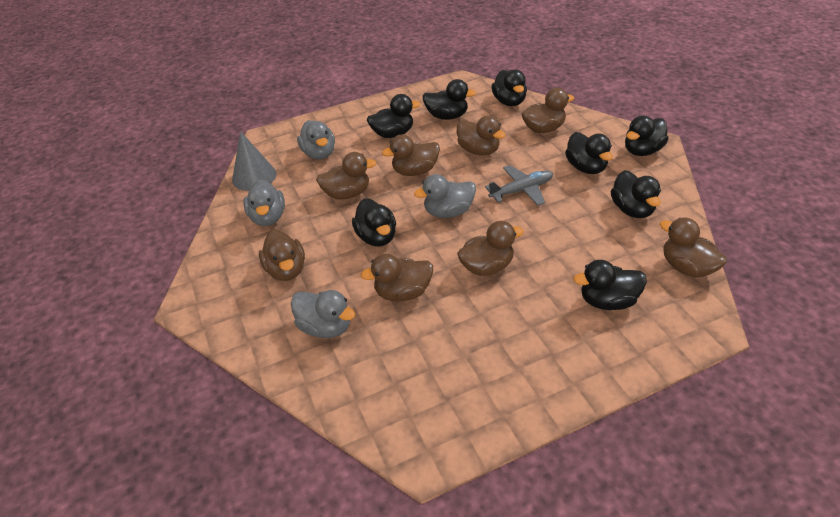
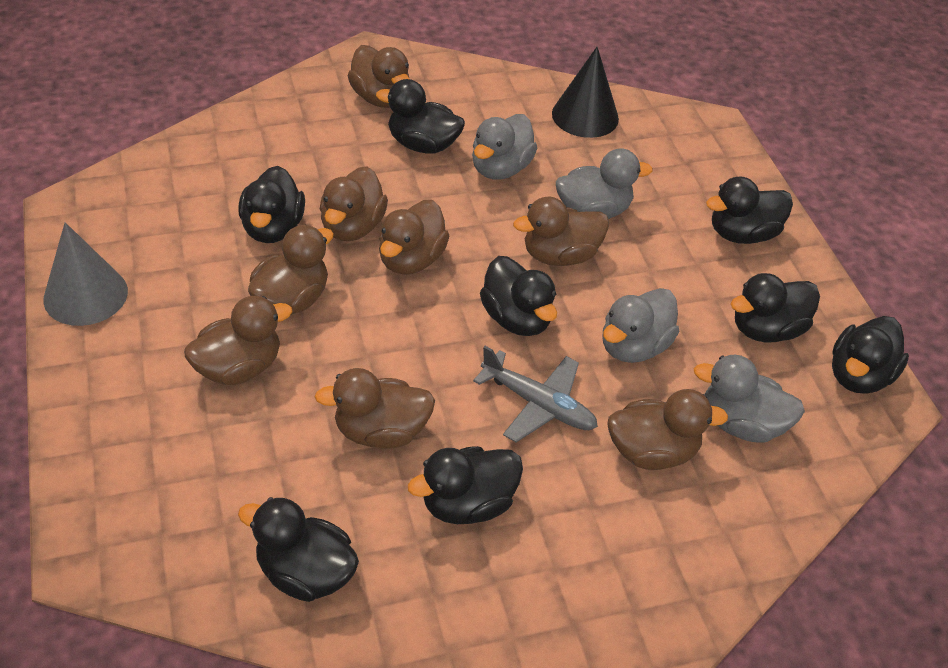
black cone: none = 0 -> [552,47,619,138] = 1

